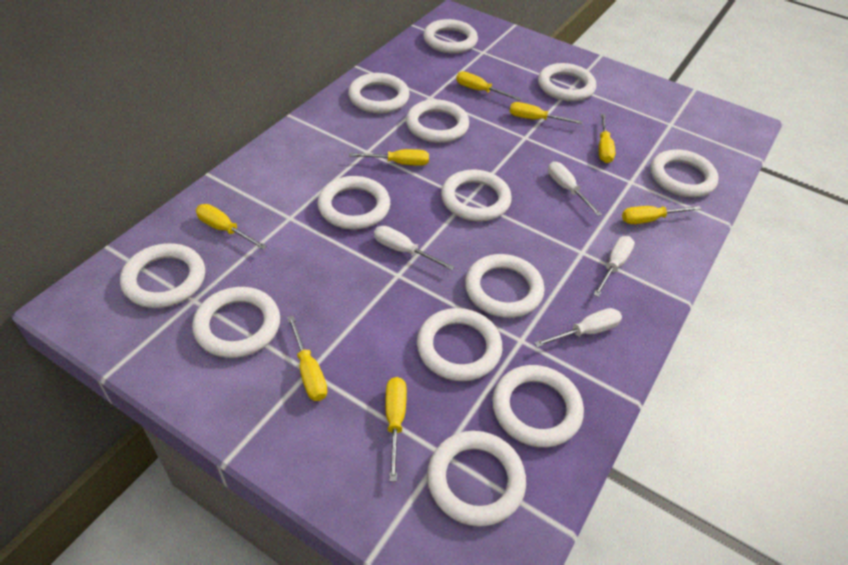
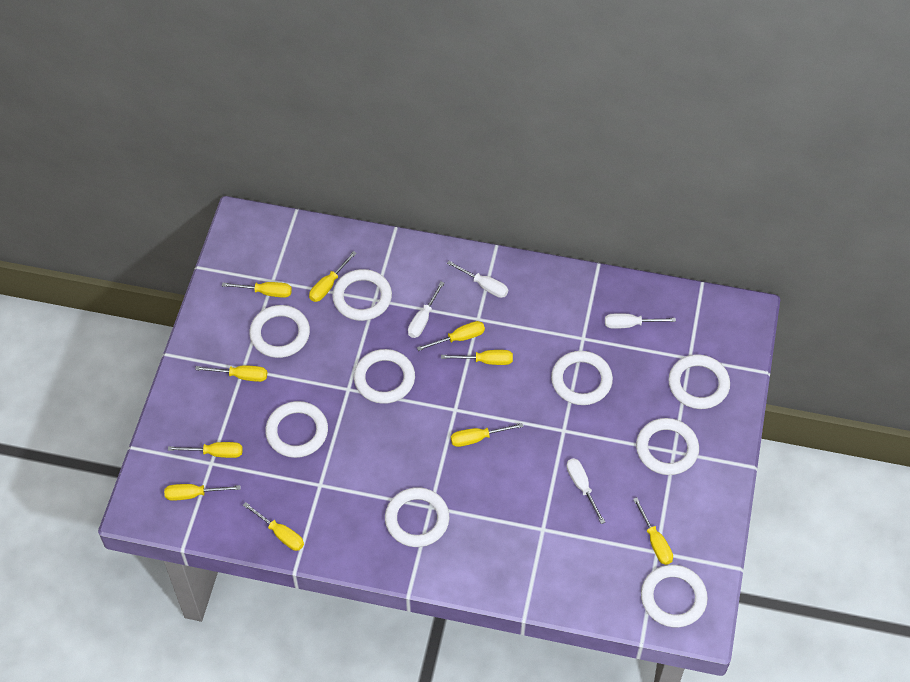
white ring: [120,243,205,308] [192,287,280,358] [318,176,390,230] [348,73,410,113] [406,99,469,143] [417,308,502,381] [423,19,478,54] [427,431,526,527] [441,170,512,221] [465,254,544,318] [492,365,584,448] [538,63,596,101] [650,149,719,197] = 13 -> [249,305,310,358] [265,401,328,458] [332,269,392,321] [354,349,415,404] [385,487,449,547] [551,351,613,405] [636,418,699,475] [641,565,708,627] [668,354,730,409] = 9
yellow screwdriver: [196,204,267,250] [287,315,327,401] [349,149,429,166] [386,377,407,482] [456,71,521,101] [510,102,583,124] [599,113,615,163] [622,206,702,224] = 8 -> [164,484,241,501] [168,442,243,458] [195,366,267,382] [222,282,292,298] [243,502,304,551] [309,251,357,302] [417,321,485,351] [441,350,513,365] [451,423,523,447] [633,497,673,565] = 10

